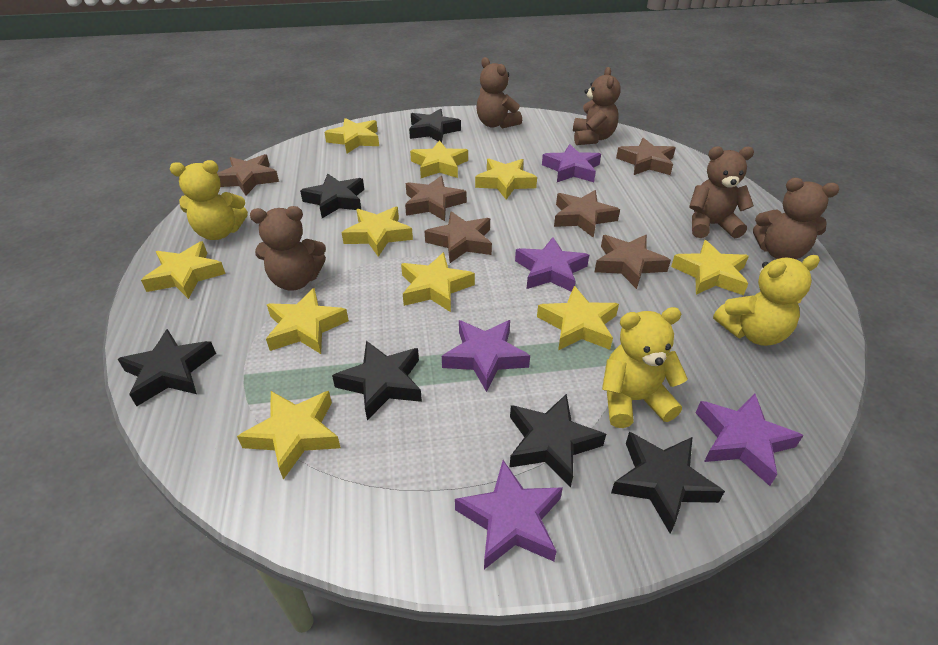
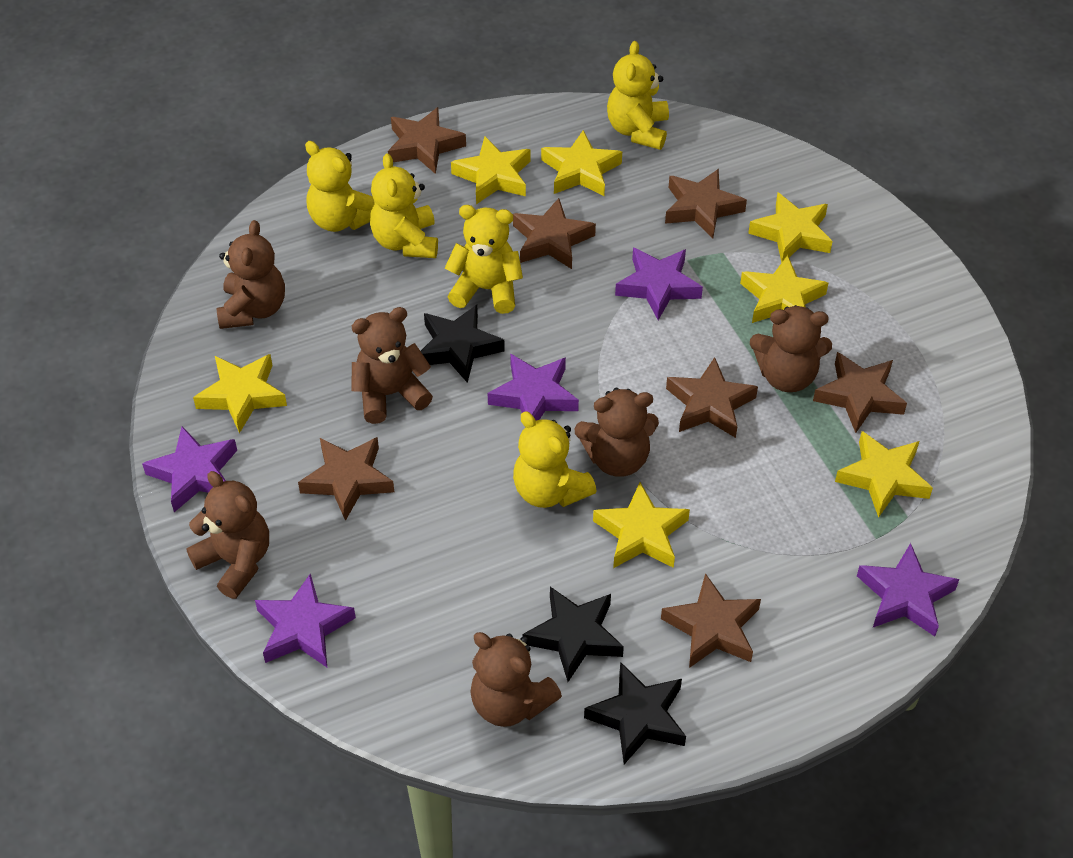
black star: [118,329,216,406] [300,174,364,218] [332,341,422,420] [409,109,461,143] [509,394,606,488] [611,432,725,533] = 6 -> [421,305,505,383] [523,587,624,682] [584,662,686,764] = 3
brown star: [217,154,279,195] [405,176,467,221] [425,211,492,263] [554,190,620,238] [595,235,671,289] [616,138,676,175] = 6 -> [298,437,394,521] [388,107,466,174] [513,198,596,269] [661,573,761,668] [665,169,747,238] [666,357,758,438] [813,352,907,433] = 7
brown teddy bear: [250,206,326,291] [476,57,522,129] [573,67,621,145] [689,146,754,238] [753,178,839,259] = 5 -> [186,471,269,599] [217,220,285,329] [351,307,433,424] [470,632,562,727] [575,388,659,477] [750,305,832,392] = 6
yellow star: [141,241,226,299] [237,391,341,480] [266,288,349,354] [324,118,379,153] [342,207,413,257] [401,252,475,312] [410,140,468,178] [475,159,537,200] [537,286,619,351] [671,240,749,295] = 10 -> [193,354,287,433] [451,137,530,204] [541,130,622,196] [593,482,690,568] [740,255,828,323] [748,193,833,263] [835,431,933,518] = 7
yellow teddy bear: [169,160,248,240] [602,307,688,428] [713,255,820,346] = 3 -> [305,141,375,232] [370,153,438,258] [445,205,523,314] [513,411,597,508] [607,41,669,150] = 5

